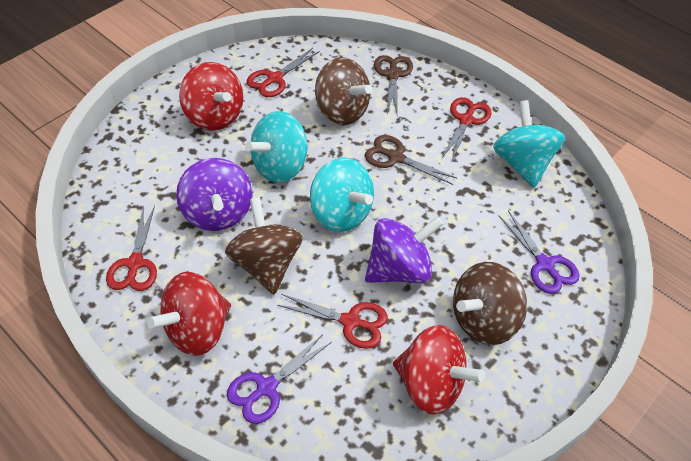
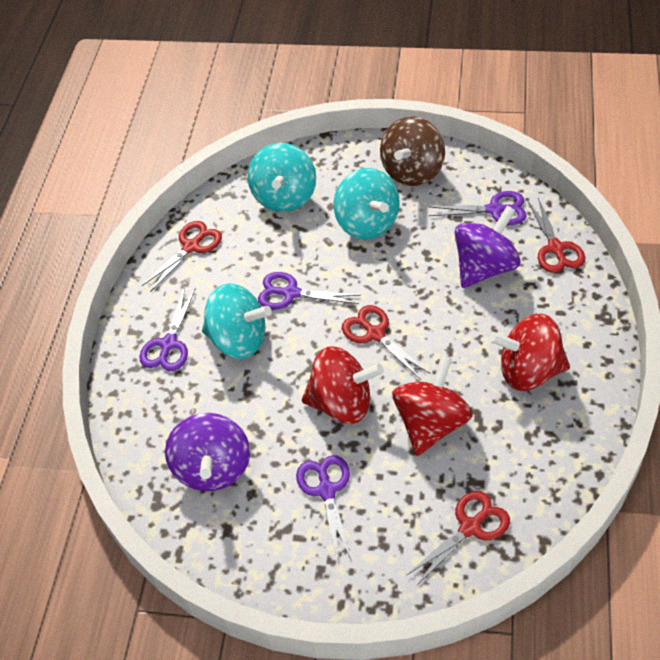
brown scissors: [365,135,457,185] [374,55,413,114] = 2 -> none = 0
brown spinning top: [225,197,303,295] [315,57,372,125] [453,262,527,345] = 3 -> [380,116,445,186] = 1
purple scissors: [227,334,332,424] [499,210,579,294] = 2 -> [139,288,195,371] [258,272,361,309] [296,455,352,561] [428,191,527,225] = 4

